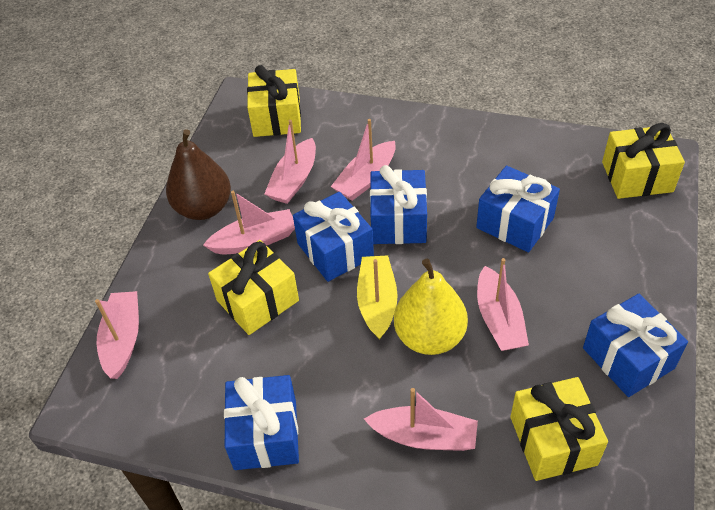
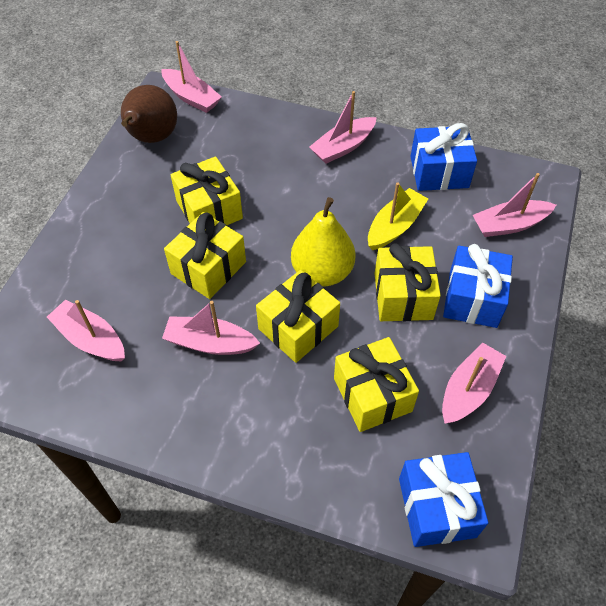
blue gift: [224,375,299,470] [293,192,374,282] [370,165,427,244] [476,166,560,252] [583,294,688,397] = 5 -> [399,452,488,547] [410,123,477,191] [443,244,513,328] = 3
yellow gift: [208,240,299,335] [247,65,301,137] [510,377,608,481] [602,123,685,199] = 4 -> [164,212,246,299] [171,156,243,226] [256,270,340,363] [334,337,419,432] [374,243,441,321] = 5

